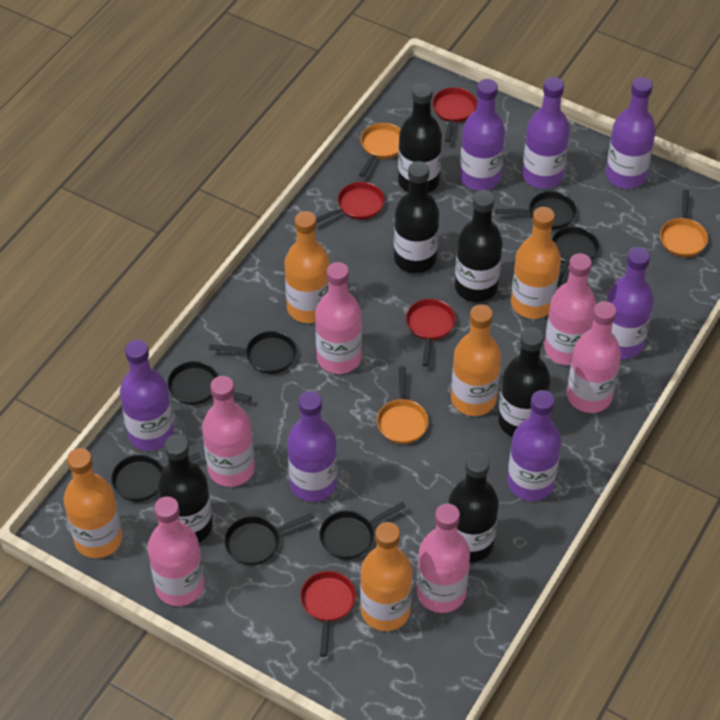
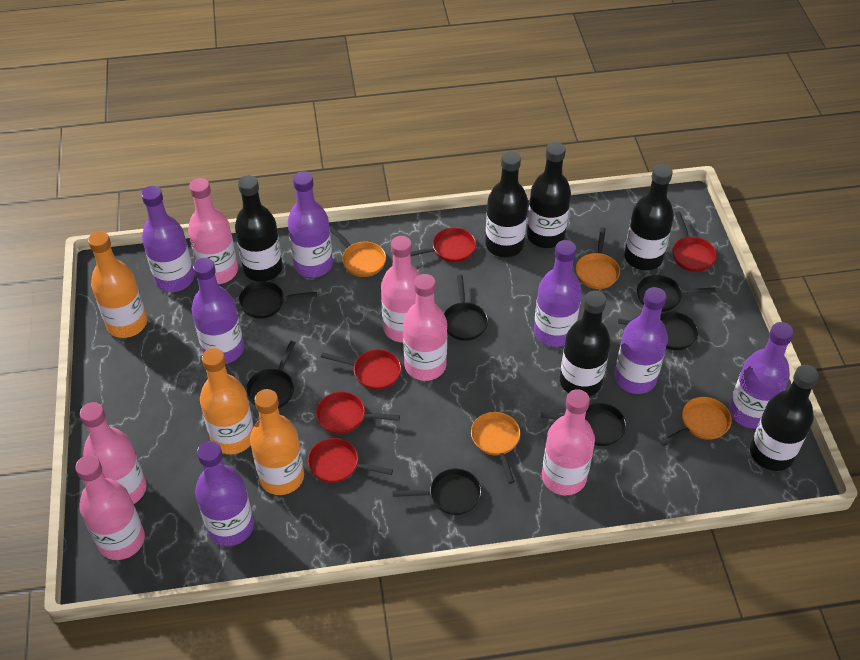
orange bottle: [64,448,122,558] [284,211,330,323] [360,522,412,631] [451,304,501,416] [511,207,561,319] = 5 -> [88,231,147,338] [200,348,254,454] [250,389,304,495] = 3
orange pan: [359,123,401,177] [377,366,429,444] [660,190,708,257] = 3 -> [329,225,386,277] [471,412,520,484] [576,227,620,289] [660,397,732,446] = 4
red pan: [300,571,356,657] [316,182,385,223] [406,299,455,367] [432,87,477,142] = 4 -> [308,438,393,483] [316,392,400,434] [321,349,401,390] [410,228,476,262] [672,212,717,272] = 5

